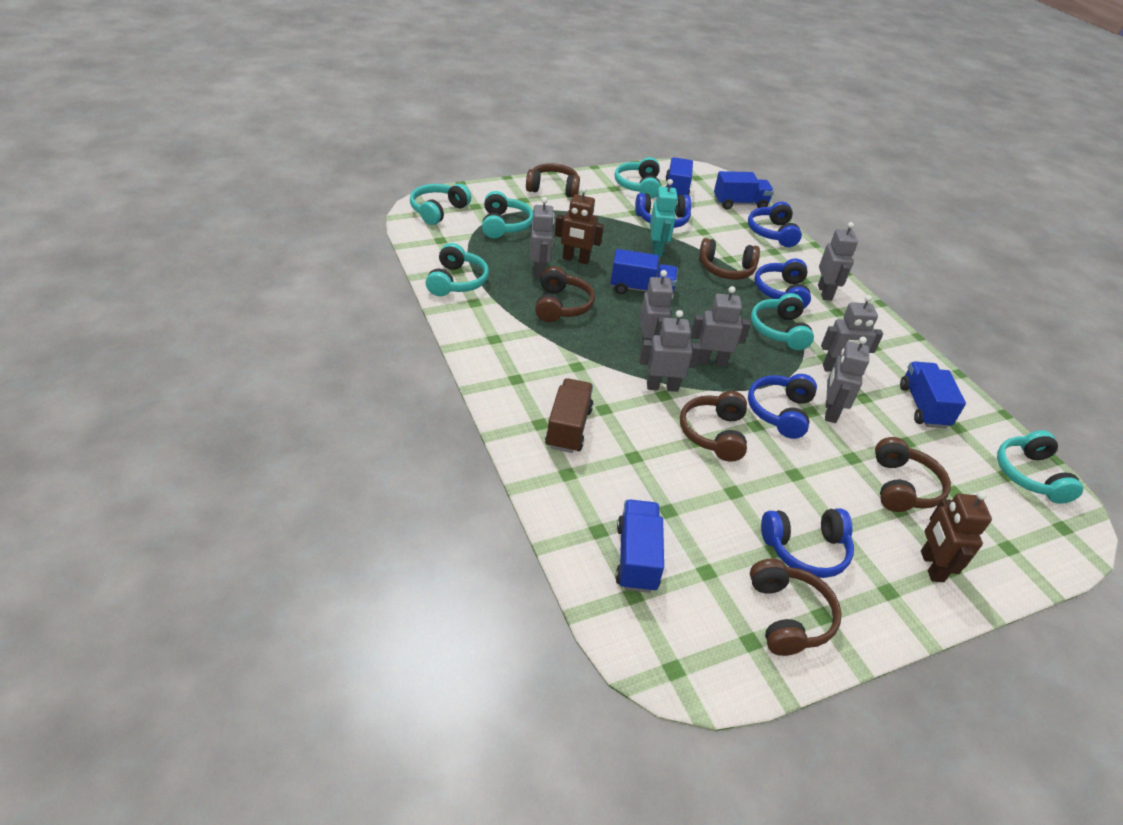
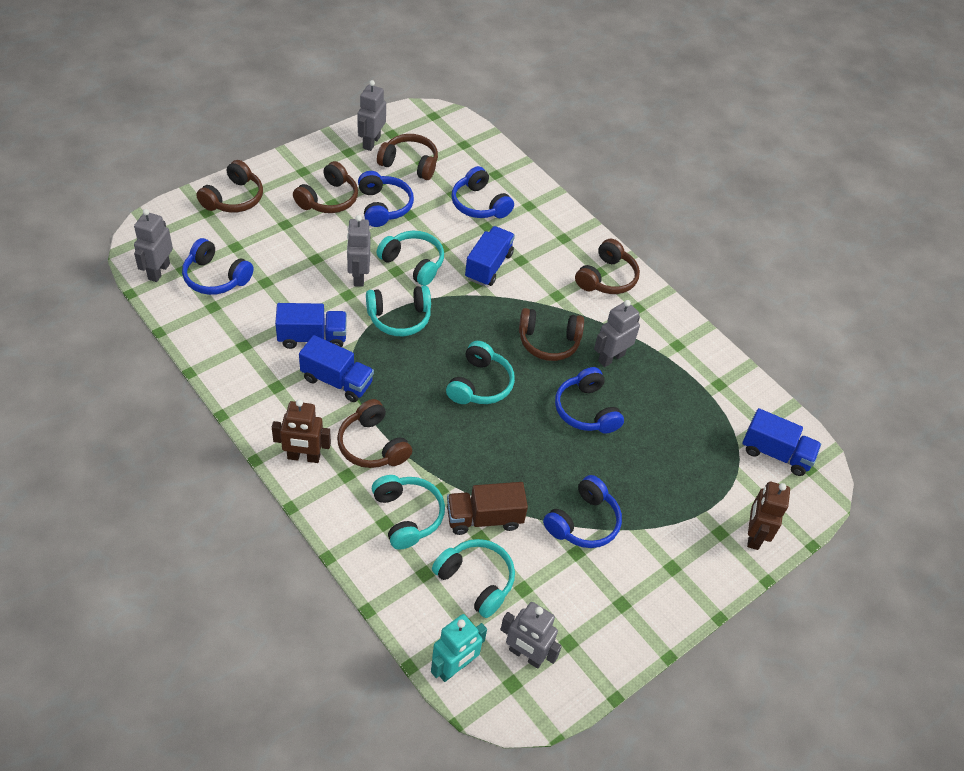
blue truck: [610,249,678,294] [615,500,664,593] [666,157,693,197] [714,171,774,209] [900,361,966,428] = 5 -> [275,303,347,349] [299,335,374,402] [465,226,515,286] [742,408,821,476] = 4
grey robot: [530,197,555,278] [639,310,701,392] [640,270,673,342] [691,286,750,366] [818,222,858,301] [821,295,883,372] [825,337,869,423] = 7 -> [134,209,173,282] [347,215,370,287] [358,80,386,151] [500,602,562,669] [594,300,640,367] = 5
turquoise headphones: [410,184,471,225] [425,243,489,296] [482,191,533,238] [614,157,661,199] [751,293,814,350] [997,430,1083,504] = 6 -> [366,286,431,336] [372,475,445,550] [377,231,444,286] [432,539,515,618] [446,341,515,404] = 5

